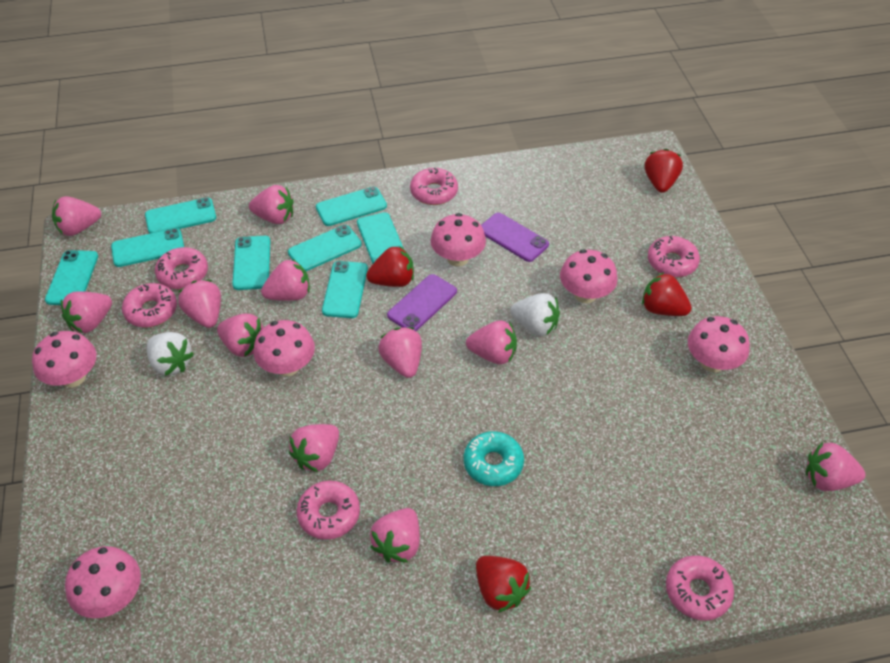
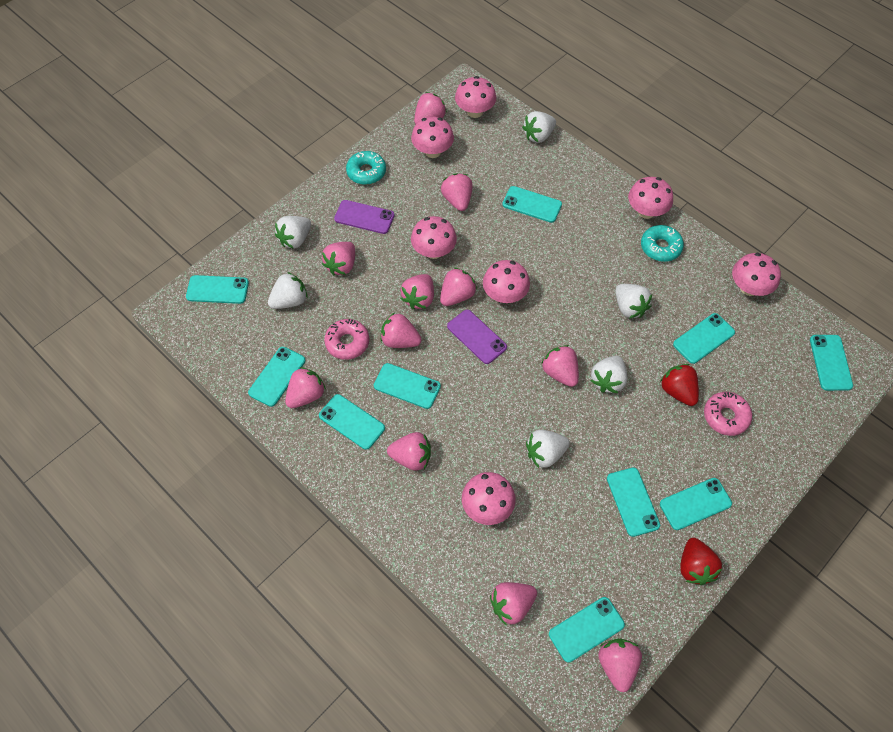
pink donut: [122,283,177,328] [155,247,208,289] [297,481,360,540] [410,168,458,205] [648,236,700,277] [666,555,734,621] = 6 -> [324,319,369,360] [704,392,752,436] = 2
pink mushroom: [32,331,96,387] [65,546,141,618] [253,320,315,376] [430,213,486,267] [560,249,617,303] [688,316,750,372] = 6 -> [411,117,454,158] [411,216,457,259] [455,76,496,118] [462,472,516,525] [483,260,530,303] [628,177,673,219] [732,253,781,296] = 7
red strawberry: [366,246,414,287] [476,556,531,613] [642,272,692,316] [645,149,683,193] = 4 -> [660,364,699,406] [680,538,722,585] = 2
turquoise donut: [464,431,524,486] = 1 -> [346,151,386,185] [641,225,684,262] = 2
turquoise phone: [45,250,98,305] [111,228,184,267] [145,197,216,234] [232,236,270,290] [288,225,362,271] [316,187,387,226] [322,261,368,318] [357,212,404,264] = 8 -> [186,275,249,304] [248,347,306,407] [319,394,385,450] [374,363,441,409] [502,186,562,223] [549,597,625,663] [607,468,660,537] [660,478,732,530] [673,313,735,364] [810,335,853,391] = 10
white strawberry: [147,332,194,376] [510,293,560,336] = 2 -> [268,272,308,309] [275,216,311,249] [522,111,556,143] [526,430,570,468] [591,356,627,393] [615,284,652,318] = 6

